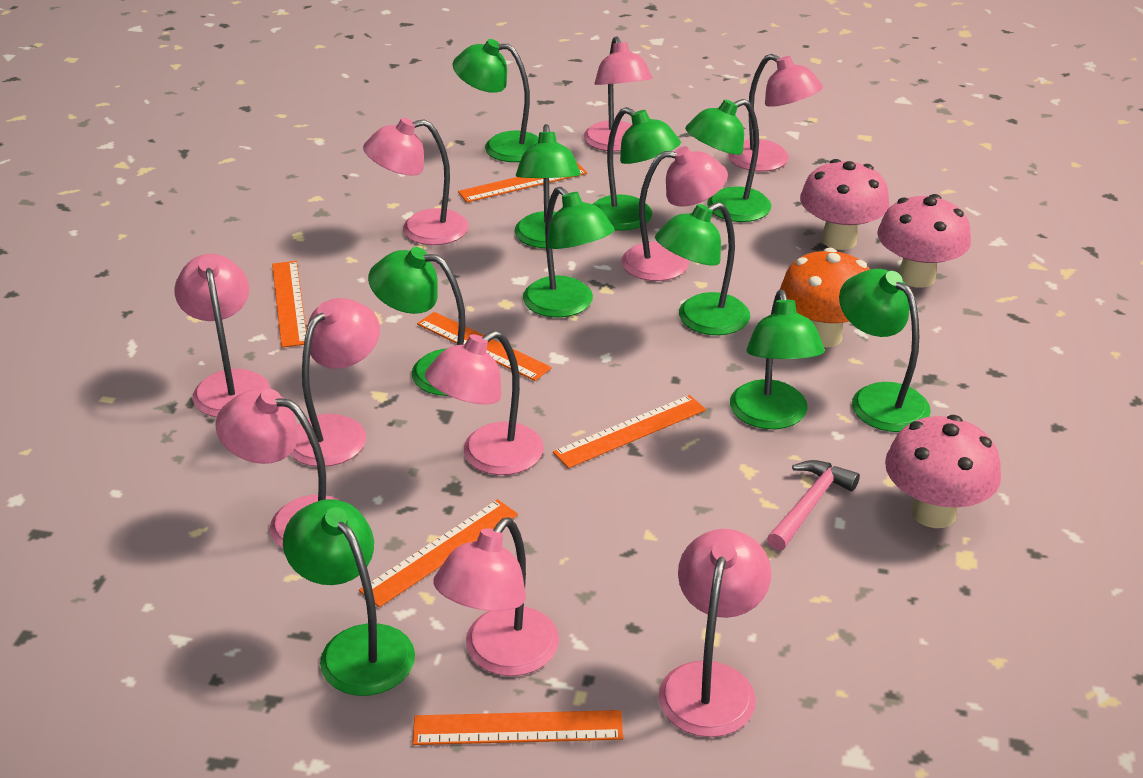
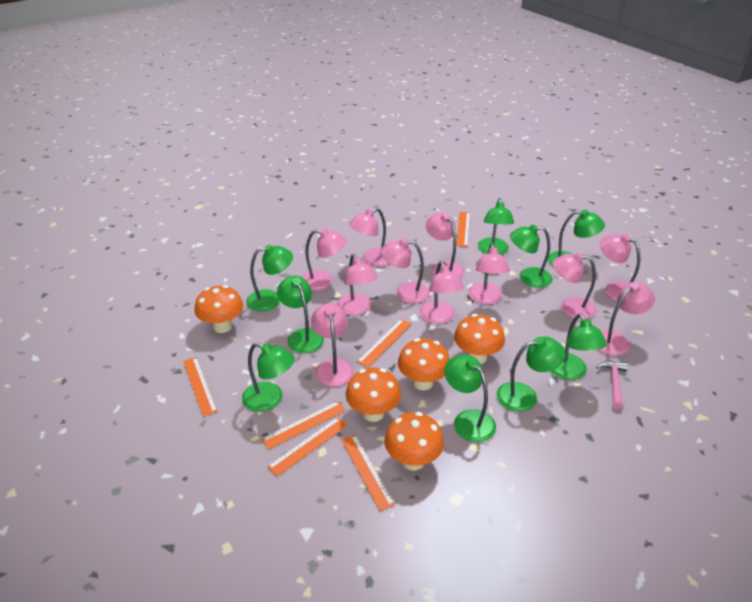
green lamp: [283,499,415,696] [368,247,465,396] [453,39,539,162] [515,124,581,248] [523,187,615,318] [593,107,681,231] [655,202,750,335] [685,99,771,222] [730,290,825,429] [839,269,931,432] = 10 -> [242,343,295,412] [246,245,293,312] [277,276,324,353] [444,355,496,442] [478,198,514,255] [496,337,566,412] [510,224,553,288] [547,210,605,266] [551,313,607,380] = 9
orange mushroom: [780,248,870,348] = 1 -> [195,285,243,333] [346,367,401,422] [384,412,444,471] [398,338,450,390] [454,314,505,364] = 5
pink lamp: [174,254,270,417] [216,389,342,548] [290,298,380,467] [363,118,469,245] [425,330,544,475] [433,517,559,676] [584,36,653,151] [621,146,728,281] [659,529,771,737] [728,54,823,172] = 10 -> [302,228,347,291] [311,303,354,387] [337,254,378,316] [349,208,389,267] [381,238,430,303] [420,261,464,324] [426,212,464,278] [468,243,510,304] [552,252,597,320] [598,282,655,356] [600,234,640,301] = 11
pink mushroom: [800,159,890,250] [877,194,971,288] [885,415,1001,528] = 3 -> none = 0

